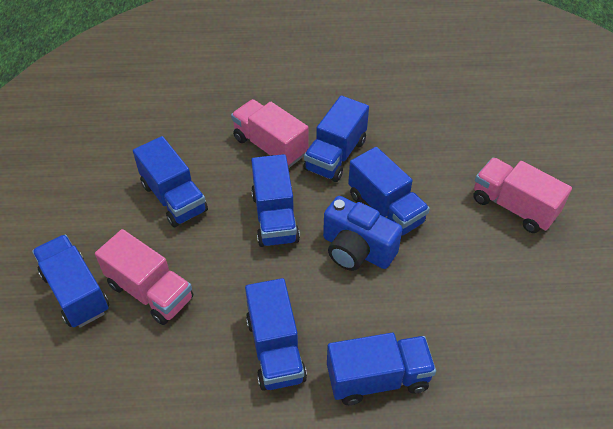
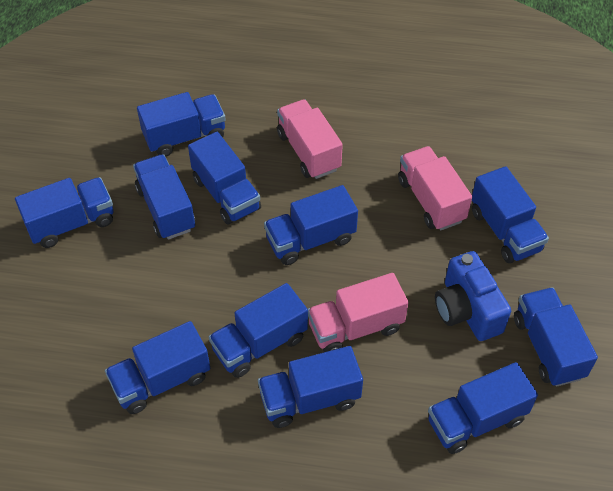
blue truck: [32,234,109,328] [133,136,208,227] [245,278,307,391] [251,154,300,247] [304,96,369,182] [327,333,436,405] [348,147,430,236] = 7 -> [15,177,114,248] [105,321,211,414] [133,154,196,239] [137,92,226,157] [188,132,261,225] [209,283,308,378] [258,346,363,428] [264,185,358,265] [428,362,538,454] [472,166,549,263] [514,287,598,387] = 11

